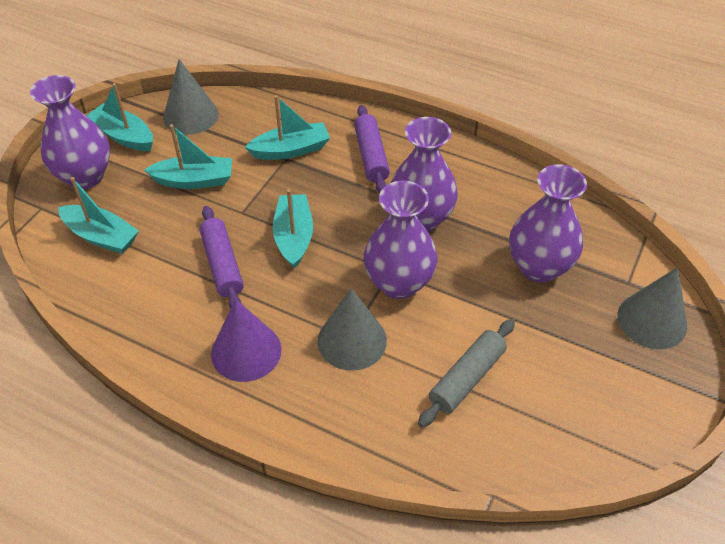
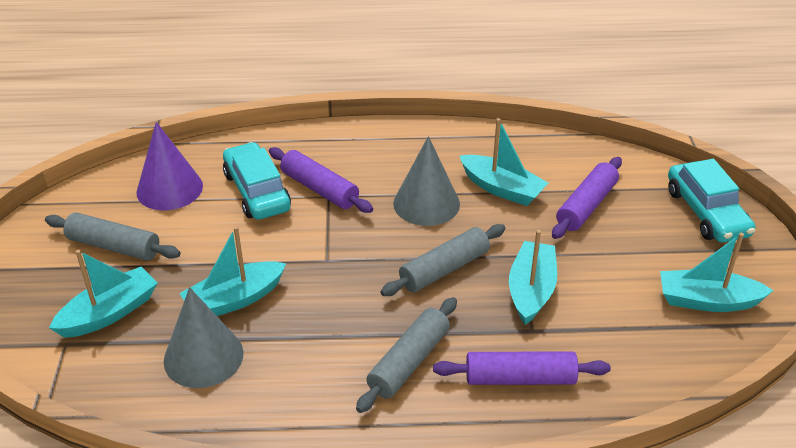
grey cone: [163,59,219,135] [317,288,387,371] [618,267,687,349] = 3 -> [164,287,244,388] [393,136,460,226] = 2
grey rolling pin: [418,319,515,427] = 1 -> [45,212,180,261] [356,297,457,413] [380,224,505,296] = 3
purple rolling pin: [200,206,244,308] [354,105,390,193] = 2 -> [269,147,373,213] [433,351,611,385] [552,157,622,239] = 3
purple vase: [30,75,110,189] [364,181,438,299] [391,117,458,232] [509,164,587,282] = 4 -> none = 0
turquoise car: none = 0 -> [223,142,291,220] [668,159,755,243] = 2

